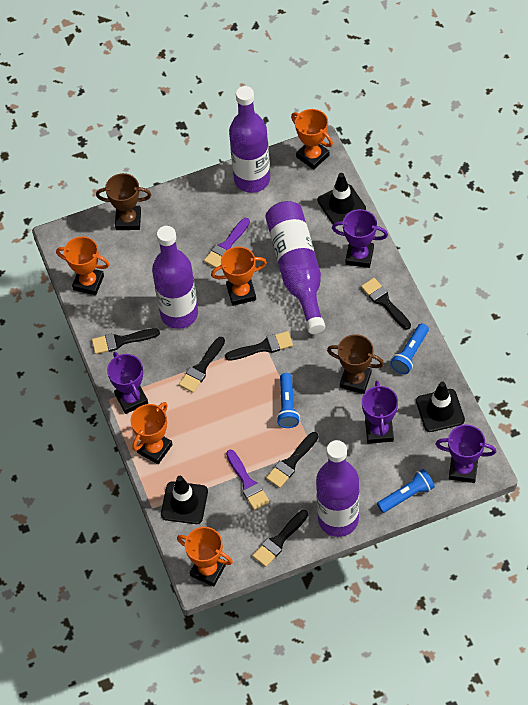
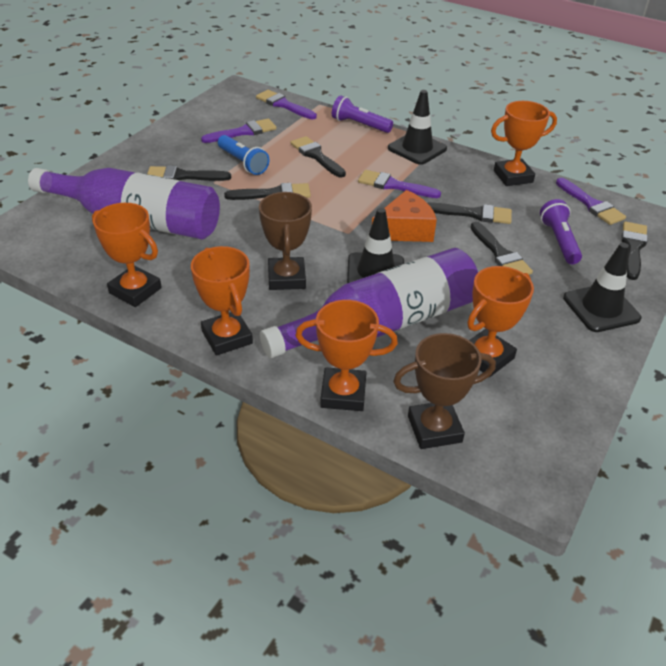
blue flashlight: [276,373,300,428] [377,469,435,513] [390,323,429,374] = 3 -> [218,135,269,175] = 1
orange cheese: none = 0 -> [372,190,437,242] = 1
purple bottle: [152,226,198,329] [229,86,270,193] [265,201,325,334] [316,440,359,537] = 4 -> [28,168,220,240] [260,248,478,358] = 2
purple brush: [204,218,250,268] [226,450,270,510] = 2 -> [201,118,277,143] [256,90,317,119] [358,170,441,198] [556,178,626,225] = 4
purple flashlight: none = 0 -> [332,95,393,133] [540,199,582,264] = 2
purple trophy: [107,352,148,414] [332,209,388,268] [362,381,398,444] [435,425,496,483] = 4 -> none = 0

